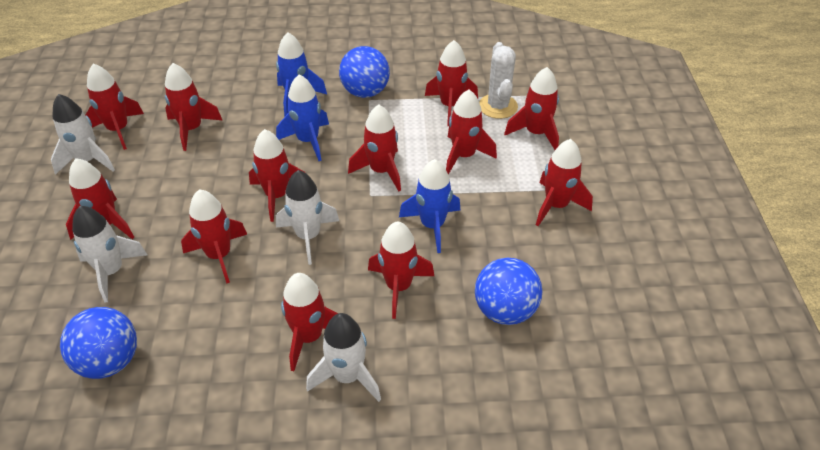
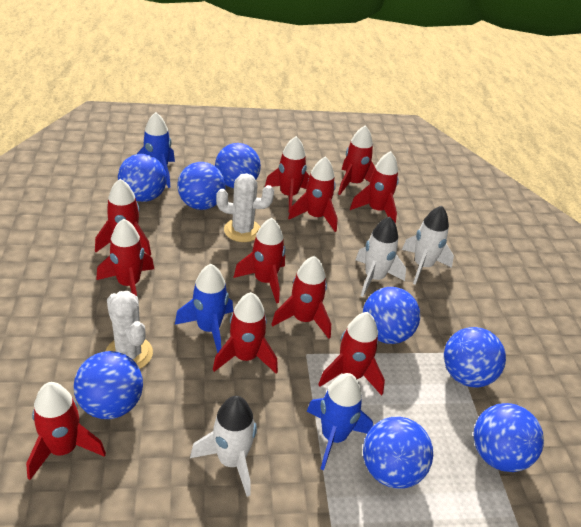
blue ball: [60,307,137,379] [339,46,390,98] [475,258,542,325] = 3 -> [74,351,143,419] [118,154,167,202] [177,162,226,210] [215,143,261,188] [363,287,420,344] [363,417,433,489] [444,327,506,388] [474,403,544,472] = 8
red rocket: [66,158,134,240] [85,64,144,150] [165,63,222,151] [181,189,247,284] [249,129,304,222] [281,273,338,371] [348,105,401,191] [368,221,434,319] [425,40,478,126] [446,89,497,174] [504,67,559,150] [536,139,593,226] = 12 -> [26,382,106,480] [95,179,151,256] [96,219,154,296] [213,292,278,374] [233,218,285,303] [265,136,310,213] [271,256,331,339] [288,156,338,232] [318,312,385,396] [338,125,375,195] [350,151,399,224] = 11
white cactus: [479,42,518,119] = 1 -> [106,291,153,369] [216,173,274,242] = 2
white rocket: [51,94,115,175] [72,206,148,303] [276,170,339,265] [306,313,381,402] = 4 -> [190,396,257,497] [356,217,406,297] [402,206,454,285] = 3

